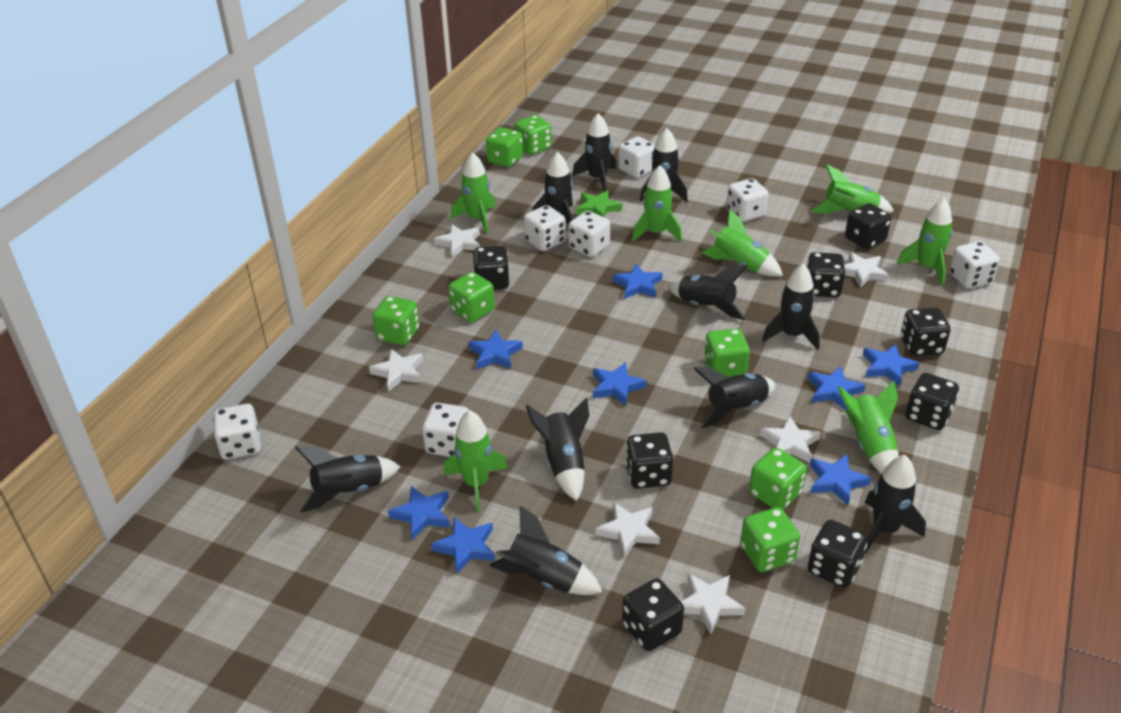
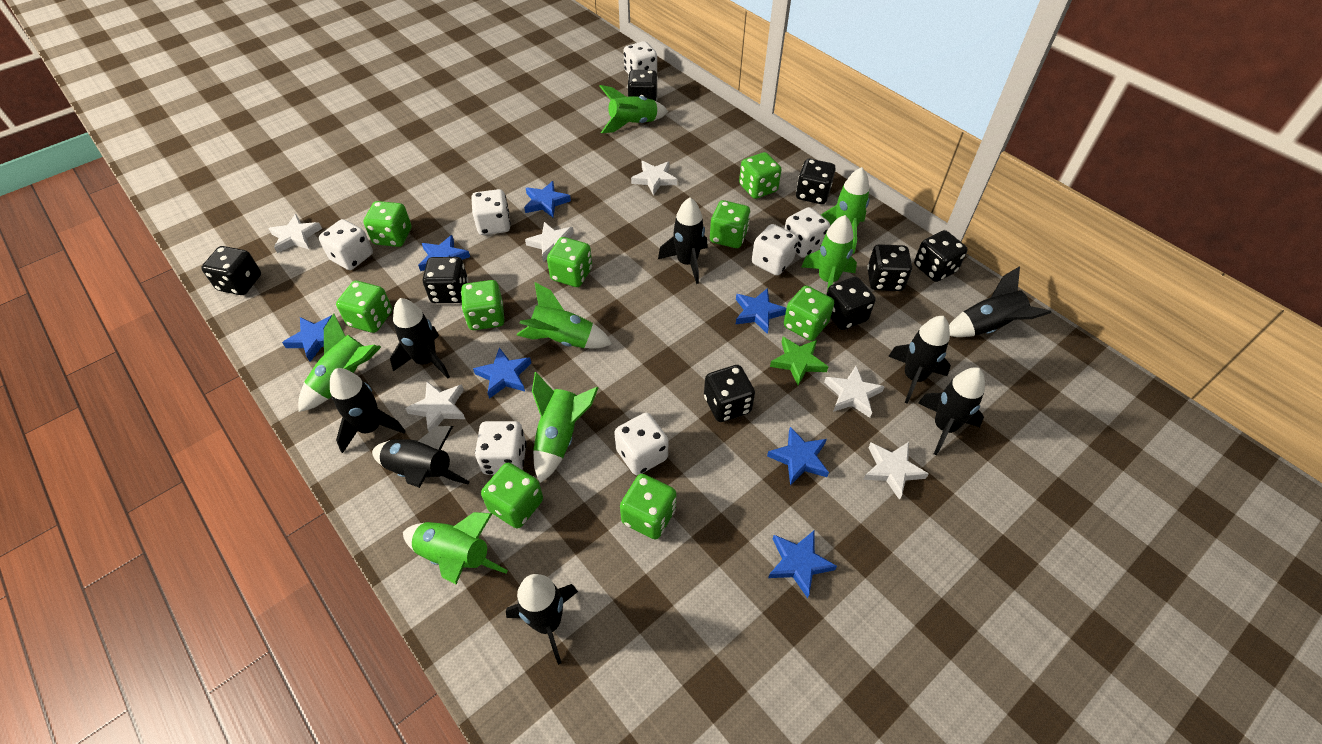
black rocket: [295,446,401,513] [490,505,603,595] [526,398,589,501] [532,152,573,225] [572,113,616,192] [640,128,688,203] [668,265,747,320] [693,367,775,428] [762,264,820,350] [865,455,926,553] = 10 -> [330,368,406,453] [372,426,470,488] [390,298,450,378] [506,574,578,665] [658,197,708,284] [888,316,951,404] [918,367,985,456] [949,266,1051,337] = 8
blue star: [388,486,450,540] [431,517,495,574] [468,330,523,369] [593,362,647,406] [612,264,663,299] [808,366,865,409] [810,454,871,505] [863,344,919,386] = 8 -> [282,315,332,362] [418,235,470,271] [473,347,531,399] [524,181,571,217] [735,288,786,334] [767,427,829,485] [768,531,837,598] = 7
green dice: [372,296,419,345] [448,272,495,322] [486,127,523,167] [515,115,552,155] [704,328,750,377] [740,507,800,572] [749,448,807,510] = 7 -> [336,281,392,333] [363,201,411,247] [461,280,504,330] [481,463,543,529] [547,237,592,287] [620,474,677,539] [710,200,750,248] [739,152,781,199] [784,285,834,341] = 9

